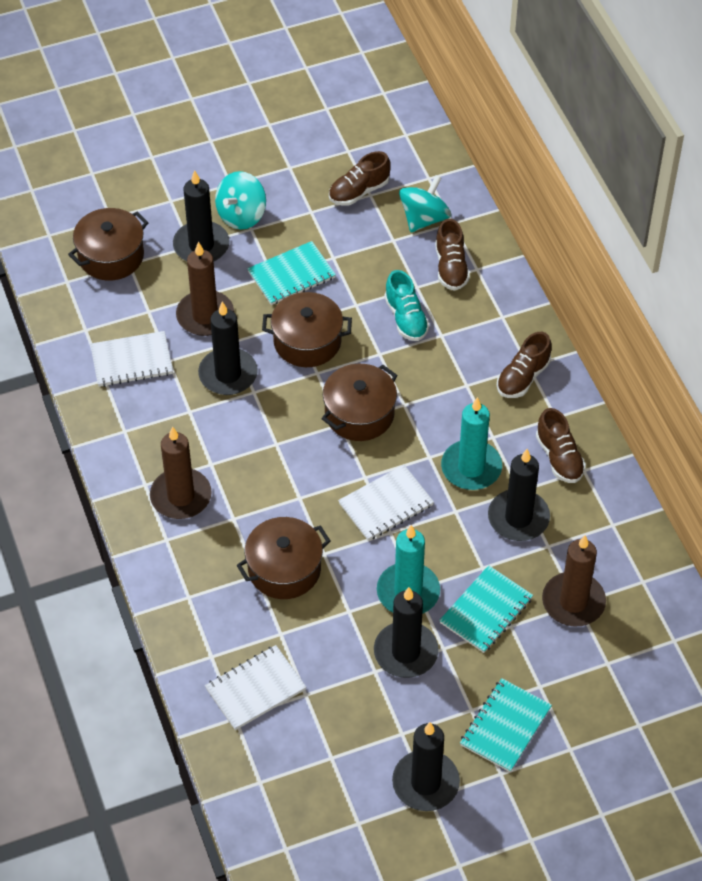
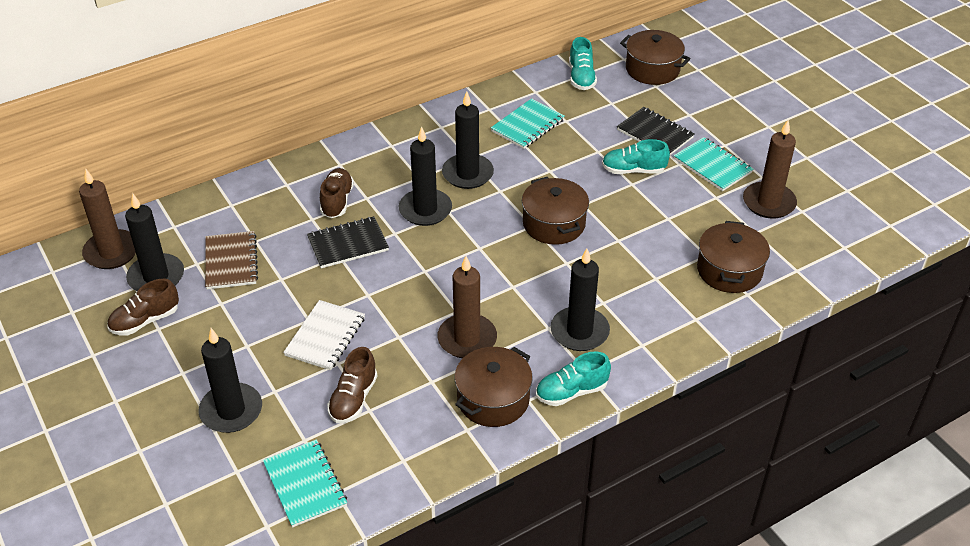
black notebook: none = 0 -> [307,217,389,268] [617,107,694,155] = 2
brown notebook: none = 0 -> [205,231,258,289] = 1
brown shoe: [329,151,391,206] [435,219,470,291] [497,332,551,398] [536,408,586,483] = 4 -> [107,279,179,336] [320,168,354,218] [327,347,377,423] = 3
turquoise candle: [377,525,440,614] [441,397,502,490] = 2 -> none = 0
turquoise shoe: [384,270,430,341] = 1 -> [536,352,611,406] [569,37,597,90] [602,139,670,174] = 3
turquoise spinning top: [215,171,266,229] [399,175,451,232] = 2 -> none = 0
white notebook: [90,331,173,387] [205,645,306,730] [338,465,434,541] = 3 -> [283,300,365,370] = 1

